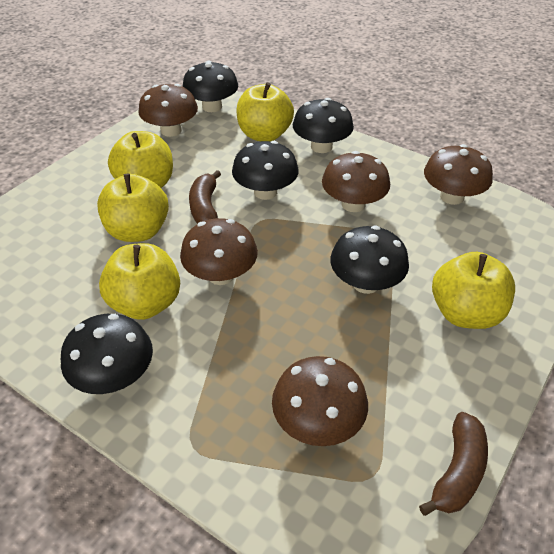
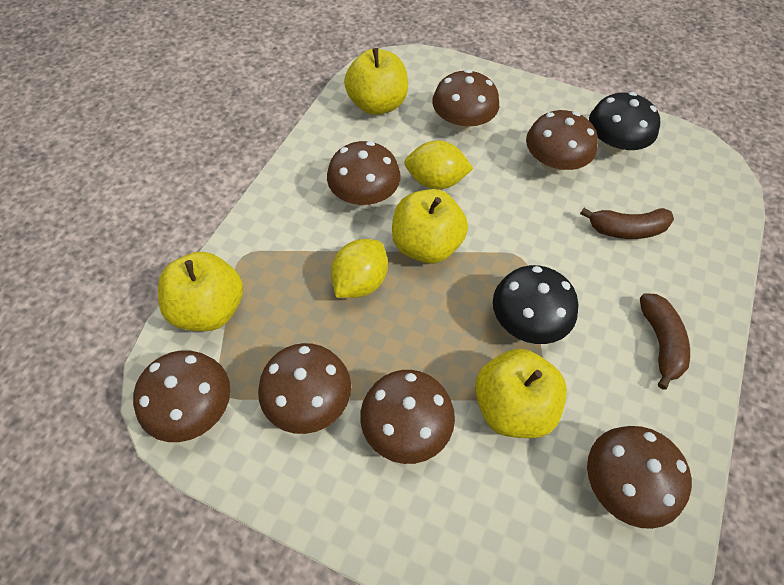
black mushroom: [61,314,153,394] [182,61,238,112] [232,141,299,200] [293,98,354,153] [330,226,409,294] = 5 -> [493,265,578,344] [589,92,660,155] = 2
brown mushroom: [138,84,198,137] [180,218,258,285] [272,356,368,446] [322,151,390,212] [424,144,493,205] = 5 -> [133,350,230,442] [258,343,351,434] [327,141,401,206] [360,370,455,464] [432,69,499,132] [526,110,598,173] [587,426,692,529] = 7
yellow apple: [97,174,169,242] [99,243,180,320] [108,131,173,188] [236,82,294,142] [432,252,515,329] = 5 -> [158,252,243,331] [344,48,408,115] [392,189,468,263] [475,349,567,438] = 4
yellow lemon: none = 0 -> [331,239,388,298] [404,141,473,189] = 2

